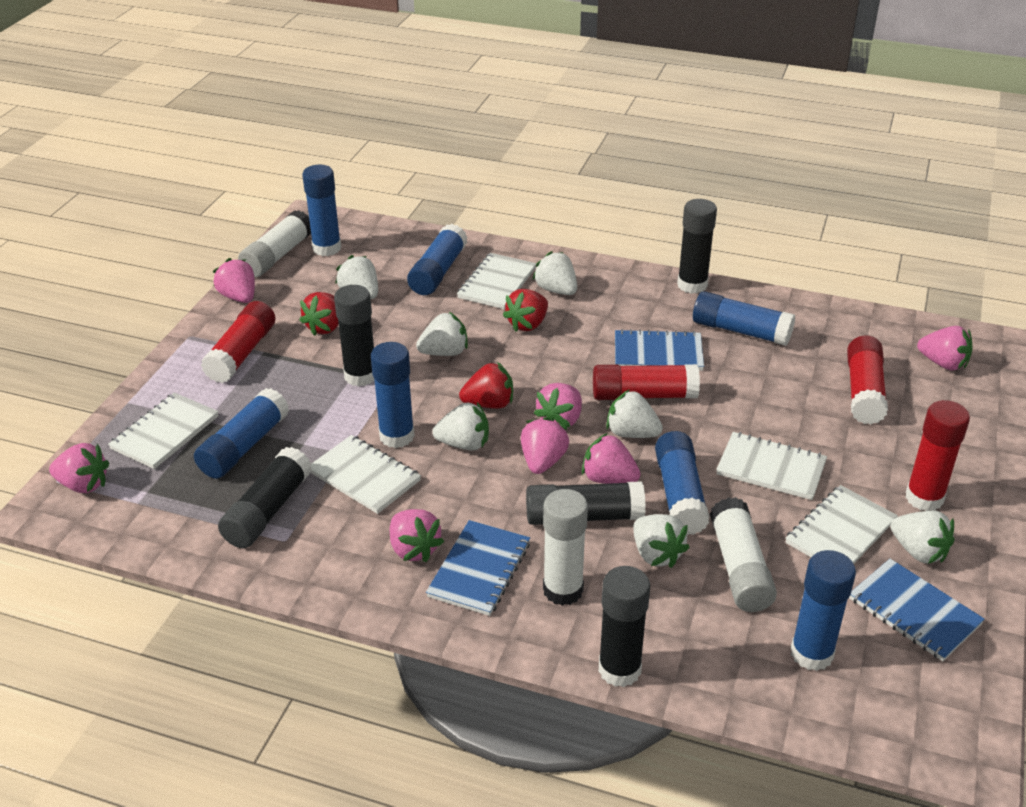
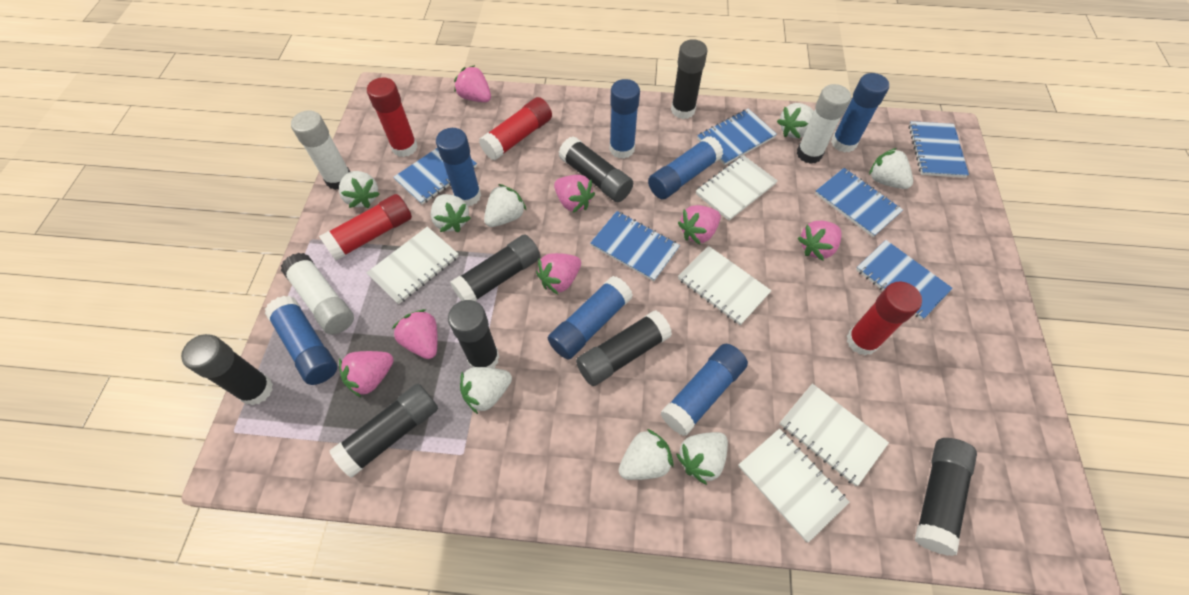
black glue stick: [218,447,312,548] [334,285,375,387] [526,481,646,525] [598,566,650,687] [677,199,717,294] = 5 -> [181,334,273,406] [329,384,438,478] [448,300,499,368] [450,235,541,301] [559,136,633,202] [576,310,672,386] [671,39,708,119] [915,438,977,556] = 8
blue notebook: [426,520,530,616] [615,329,704,371] [849,559,985,661] = 3 -> [393,148,477,204] [590,211,680,281] [697,109,777,165] [815,168,903,237] [856,240,953,320] [909,121,969,178] = 6
red strawberry: [299,292,339,336] [459,362,513,409] [503,289,548,332] = 3 -> none = 0
white strawberry: [335,255,378,299] [416,312,468,356] [432,402,489,451] [533,251,577,295] [606,389,663,438] [633,514,690,568] [890,511,955,564] = 7 -> [339,171,380,208] [431,194,471,232] [460,367,512,414] [484,184,527,227] [619,429,673,480] [676,432,728,485] [777,103,814,139] [869,148,913,189] = 8

